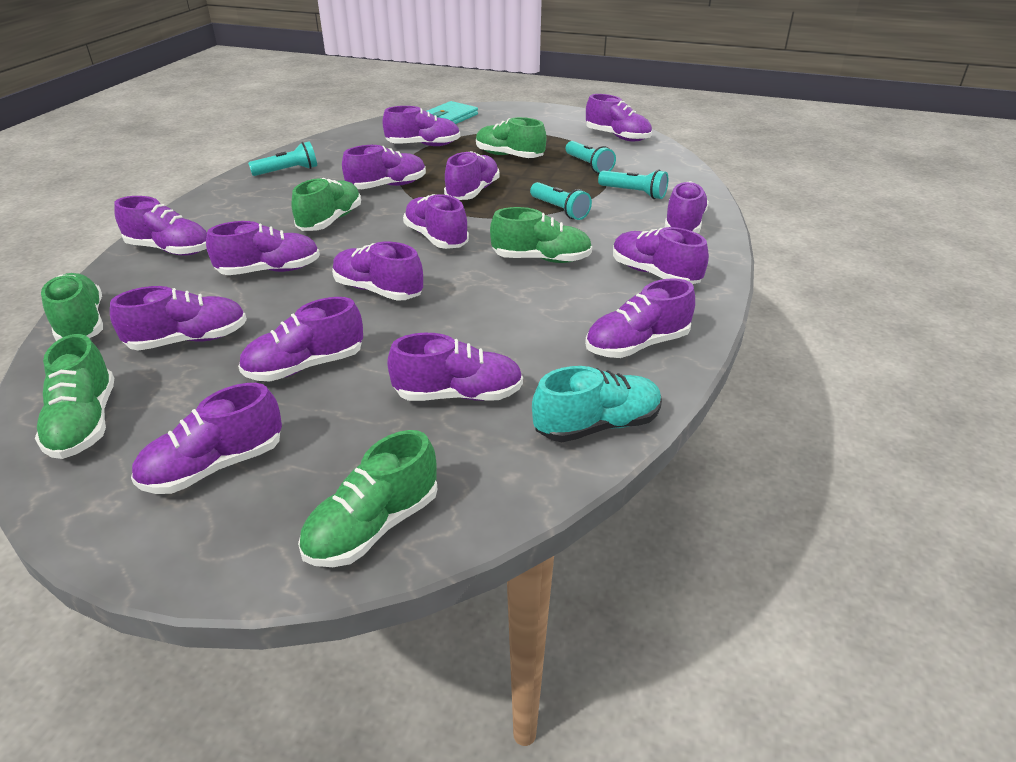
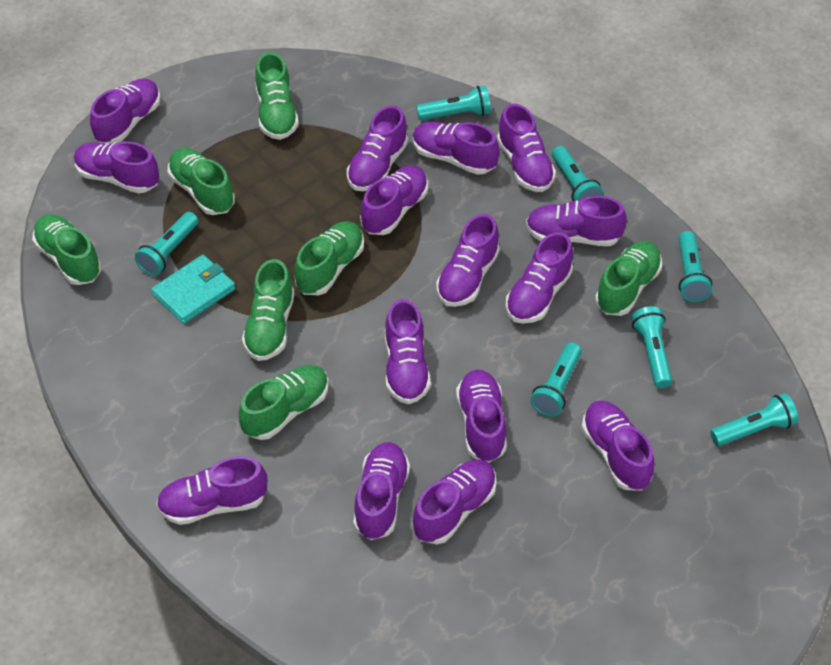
green shoe: [35,334,114,459] [41,273,103,341] [292,178,361,231] [298,430,437,567] [476,117,546,158] [490,207,592,263] = 6 -> [32,214,102,285] [167,148,235,215] [239,365,329,440] [242,259,294,361] [255,52,299,140] [295,221,364,295] [595,241,662,316] = 7
turquoise flashlight: [248,141,317,176] [530,182,592,220] [566,141,616,174] [598,170,668,199] = 4 -> [135,212,198,276] [416,85,491,120] [530,342,582,417] [552,146,603,201] [631,306,672,388] [679,231,712,302] [710,393,798,446] = 7
turquoise shoe: [532,366,662,442] = 1 -> none = 0

